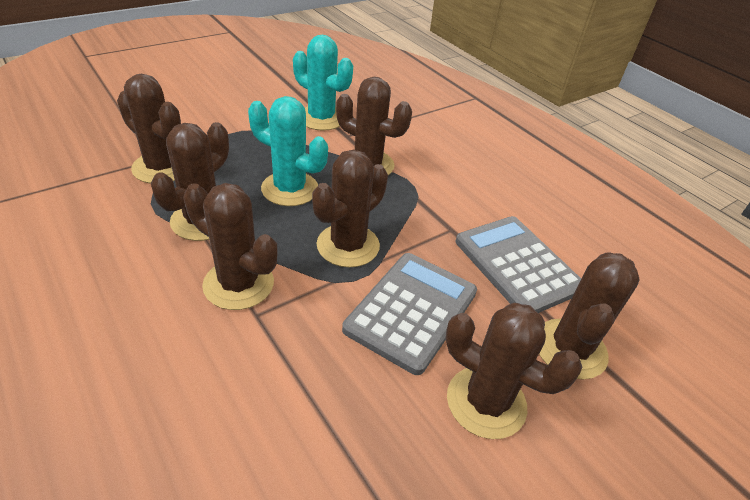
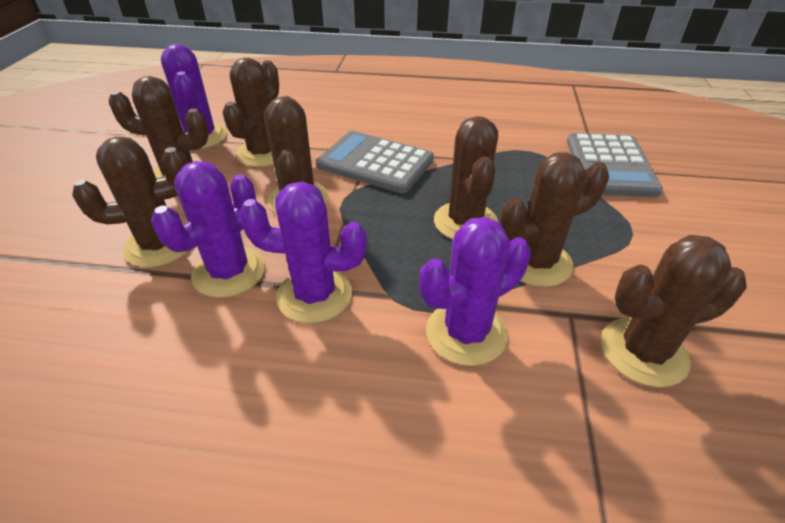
purple cactus: none = 0 -> [151,161,265,298] [161,44,227,149] [239,182,367,323] [419,217,531,366] = 4
turquoise cactus: [248,96,328,206] [293,35,353,131] = 2 -> none = 0

